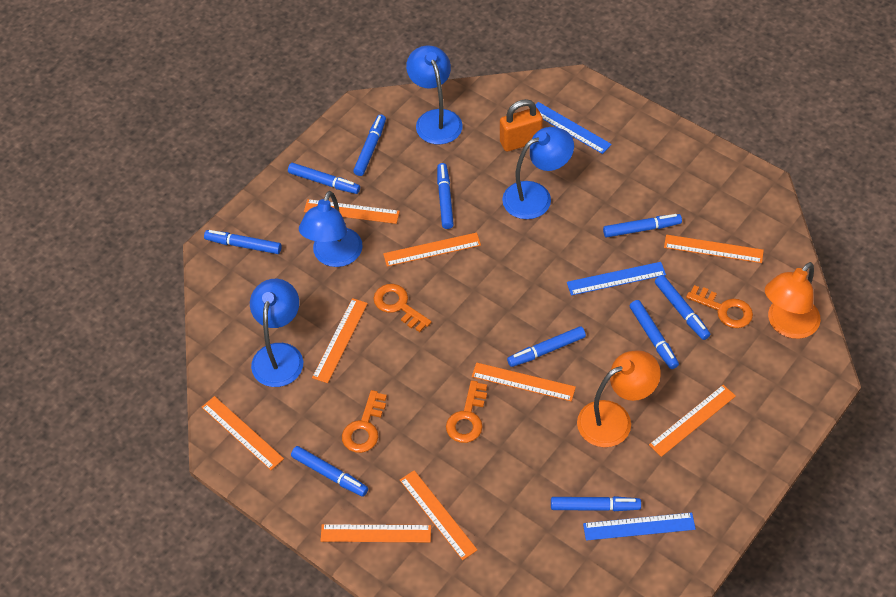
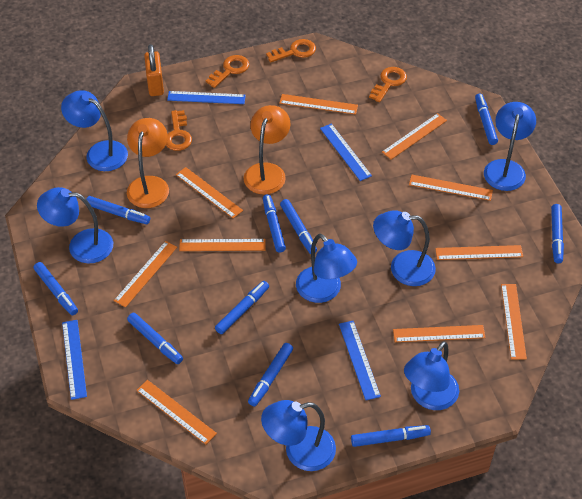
blue lamp: [250,279,303,387] [299,191,363,267] [406,46,463,145] [502,127,574,219] = 4 -> [37,187,113,263] [61,90,128,171] [261,400,336,471] [296,234,357,303] [373,210,436,286] [404,341,459,410] [484,102,536,191] = 7
blue ruler: [535,102,612,154] [567,262,666,296] [583,513,696,541] = 3 -> [62,320,87,400] [167,91,246,104] [320,123,372,181] [339,321,381,400] = 4
orange ruler: [202,396,284,470] [304,199,400,224] [312,298,368,383] [320,524,431,542] [383,233,481,267] [400,470,477,560] [472,362,576,401] [649,385,736,457] [664,235,764,263] = 9 -> [114,241,177,307] [136,380,217,444] [176,167,243,219] [179,239,266,251] [279,94,358,115] [382,113,447,160] [393,325,486,342] [409,175,493,201] [435,245,523,260] [501,284,527,360] = 10

